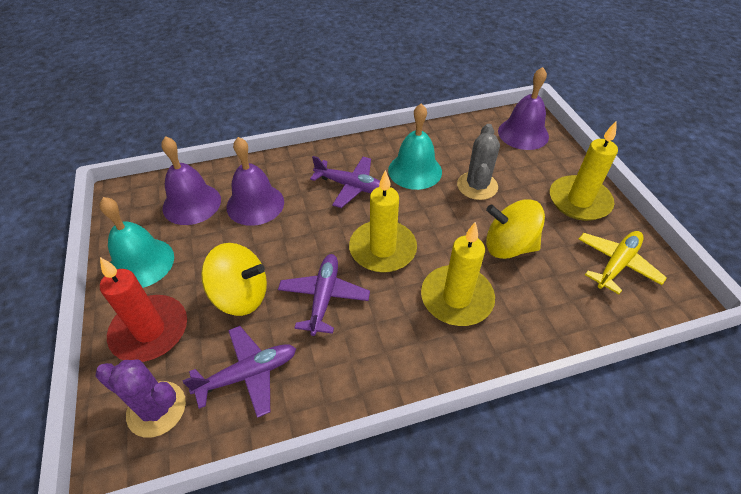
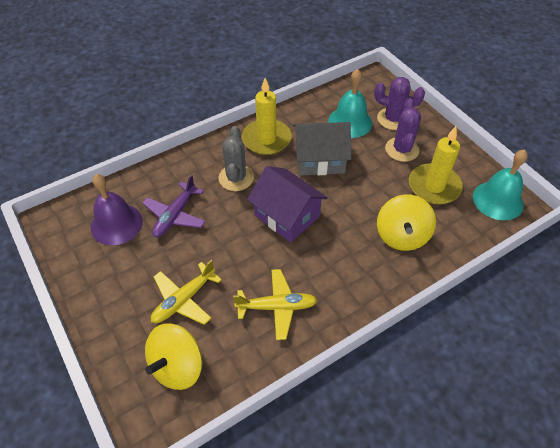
grey house: none = 0 -> [293,122,351,176] = 1
purple bell: [161,136,221,225] [226,137,284,226] [498,67,549,150] = 3 -> [91,174,143,245] = 1
purple cactus: [95,359,186,438] = 1 -> [374,77,425,130] [385,99,421,162] = 2
purple house: none = 0 -> [247,166,328,242] = 1
purple plane: [182,326,296,418] [278,254,370,336] [310,156,380,208] = 3 -> [142,175,206,237] = 1
red candle: [100,257,187,362] = 1 -> none = 0
yellow candle: [349,170,417,273] [421,221,495,326] [550,121,618,221] = 3 -> [242,78,292,155] [409,126,463,204] = 2
yellow plane: [579,231,667,295] = 1 -> [151,260,222,325] [233,269,317,340] = 2

